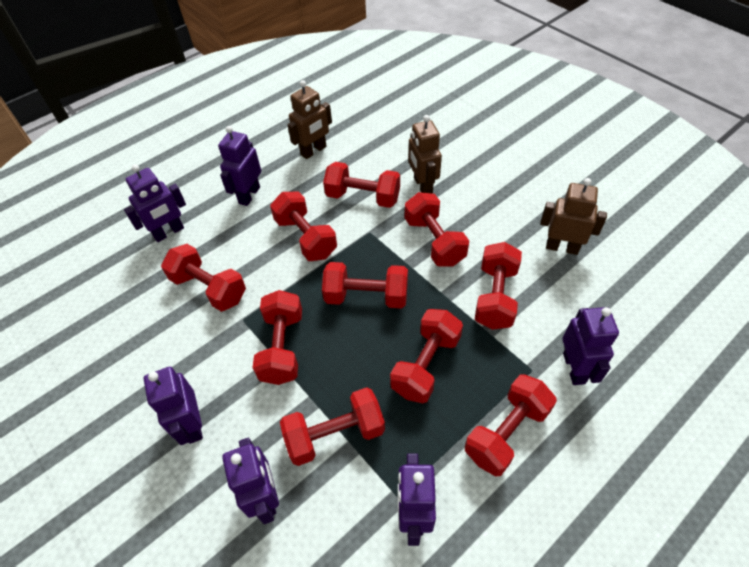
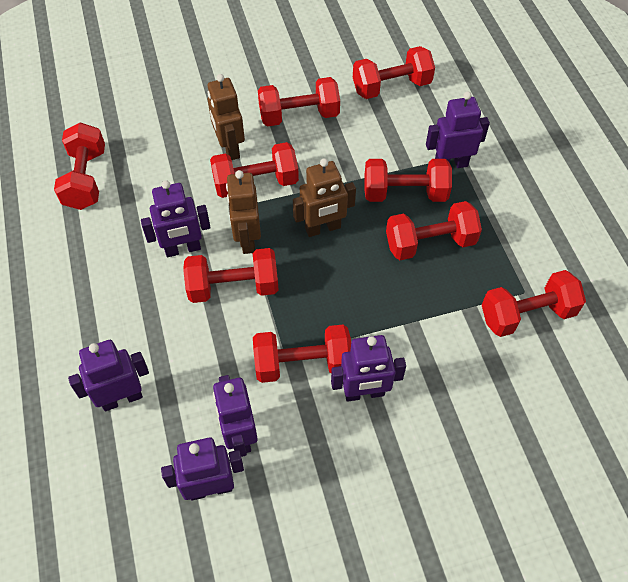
red dumbbell: [161,244,246,312] [253,290,302,385] [270,191,337,261] [280,387,385,466] [322,262,408,309] [323,162,400,208] [390,309,463,403] [405,192,469,267] [465,374,557,477] [475,242,522,330] = 10 -> [54,123,105,210] [183,248,279,303] [210,142,299,198] [253,325,351,383] [258,77,340,127] [353,46,435,99] [365,159,452,202] [386,201,482,260] [482,270,586,337] = 9

